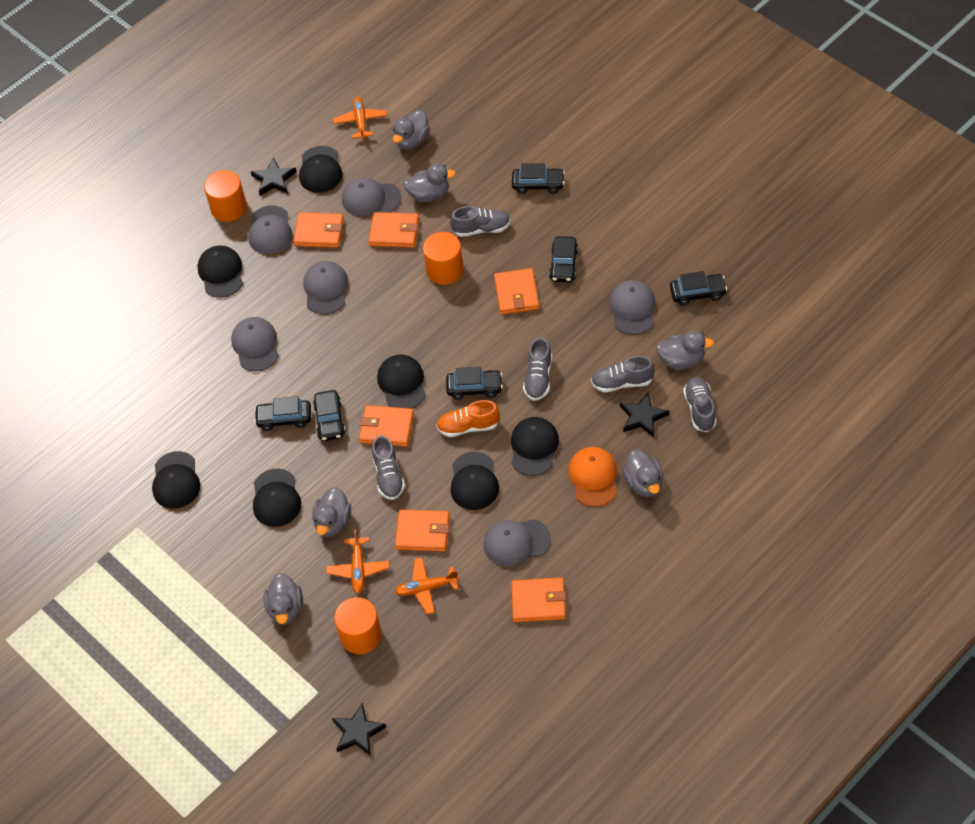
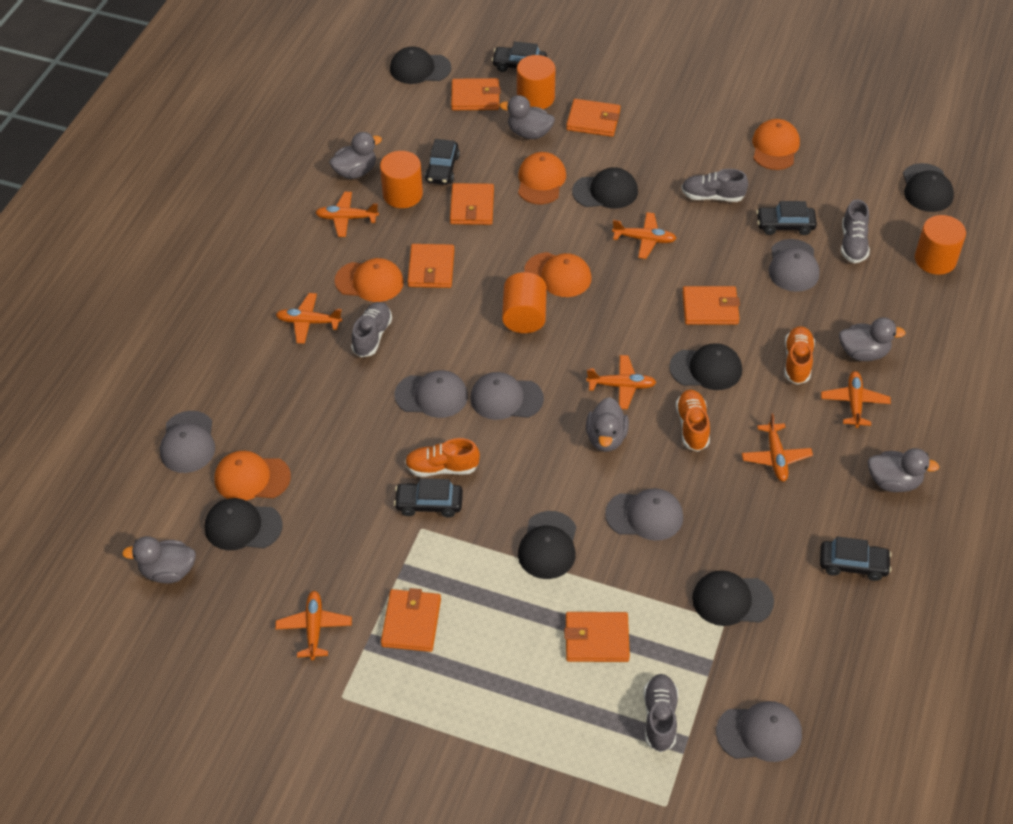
black car: [254,396,311,431] [313,390,345,441] [446,367,503,400] [512,163,565,194] [549,236,578,282] [670,271,727,306] = 6 -> [394,478,463,518] [425,139,460,185] [492,41,547,72] [756,201,817,235] [820,537,892,581] = 5
black star: [251,158,297,196] [332,703,386,756] [620,392,669,437] = 3 -> none = 0
grey shoe: [372,435,405,500] [450,206,511,237] [523,337,552,401] [591,356,655,392] [683,377,716,432] = 5 -> [351,302,392,357] [643,674,678,752] [681,169,748,202] [841,199,870,263] = 4
orange cap: [568,447,617,507] = 1 -> [215,451,291,501] [335,258,404,302] [518,152,566,204] [524,252,591,297] [752,119,800,170] = 5
orange cylinder: [204,170,247,222] [334,597,382,654] [423,232,464,285] = 3 -> [380,151,423,208] [502,272,547,333] [517,55,556,109] [915,215,966,275] = 4
orange plane: [326,530,389,594] [333,97,387,139] [395,558,459,614] = 3 -> [275,591,352,660] [276,293,342,344] [315,192,379,237] [586,355,656,409] [612,212,677,259] [742,413,813,482] [821,371,891,428] = 7
orange shoe: [436,400,500,437] = 1 -> [405,438,480,477] [676,390,710,452] [784,326,815,384] = 3
orange wallet: [293,212,344,248] [359,405,414,447] [369,212,419,248] [395,510,450,552] [494,268,539,315] [511,578,566,622] = 6 -> [381,588,441,652] [408,244,454,288] [450,183,494,225] [451,78,500,110] [564,612,630,662] [566,99,621,137] [682,286,740,325] = 7

